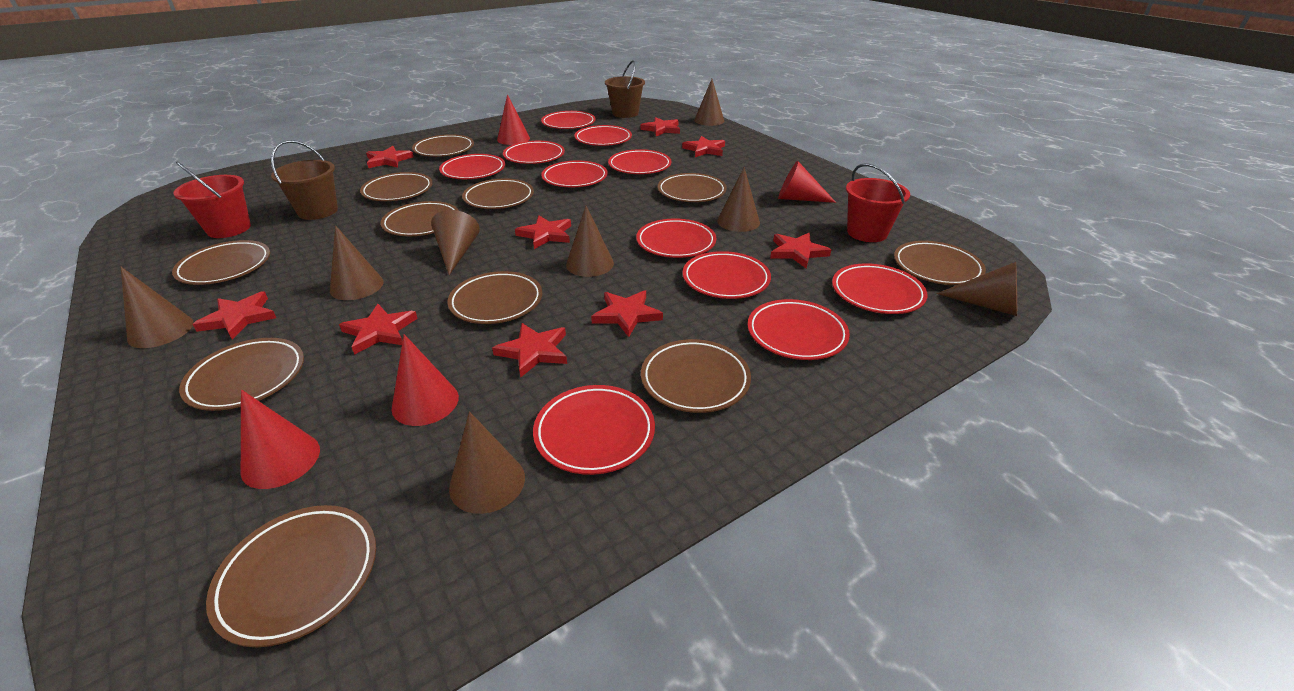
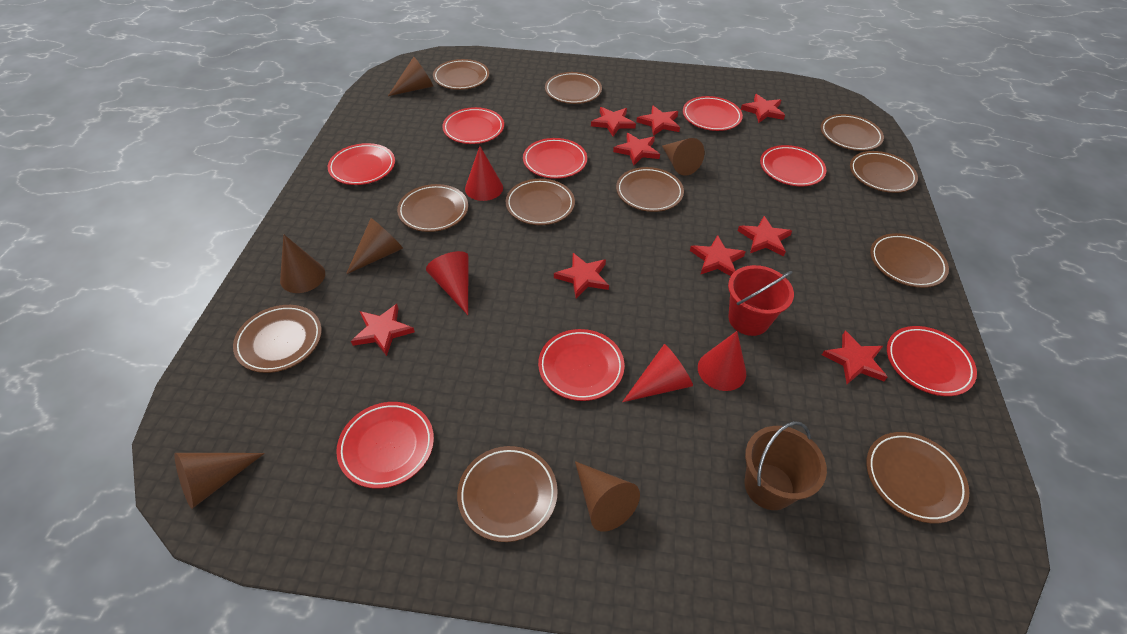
brown bucket: [271,140,338,220] [605,60,645,118] = 2 -> [744,421,827,510] = 1
brown cone: [121,267,193,348] [330,225,384,300] [431,210,480,275] [449,411,525,514] [566,206,614,277] [694,79,724,126] [717,167,760,232] [937,262,1017,316] = 8 -> [174,453,265,509] [280,234,325,293] [346,218,403,274] [388,57,434,96] [575,461,640,532] [662,138,704,176] = 6
red bucket: [173,162,251,238] [846,163,910,242] = 2 -> [728,265,794,336] = 1
red plate: [439,154,505,179] [503,141,565,164] [533,385,655,475] [541,111,596,129] [541,160,608,187] [574,125,632,146] [608,149,672,174] [636,218,716,258] [683,251,771,299] [747,299,850,360] [832,263,928,314] = 11 -> [328,143,395,185] [336,402,434,489] [442,107,504,144] [523,138,587,179] [538,329,625,401] [683,96,743,131] [760,145,826,186] [887,326,977,396] = 8

